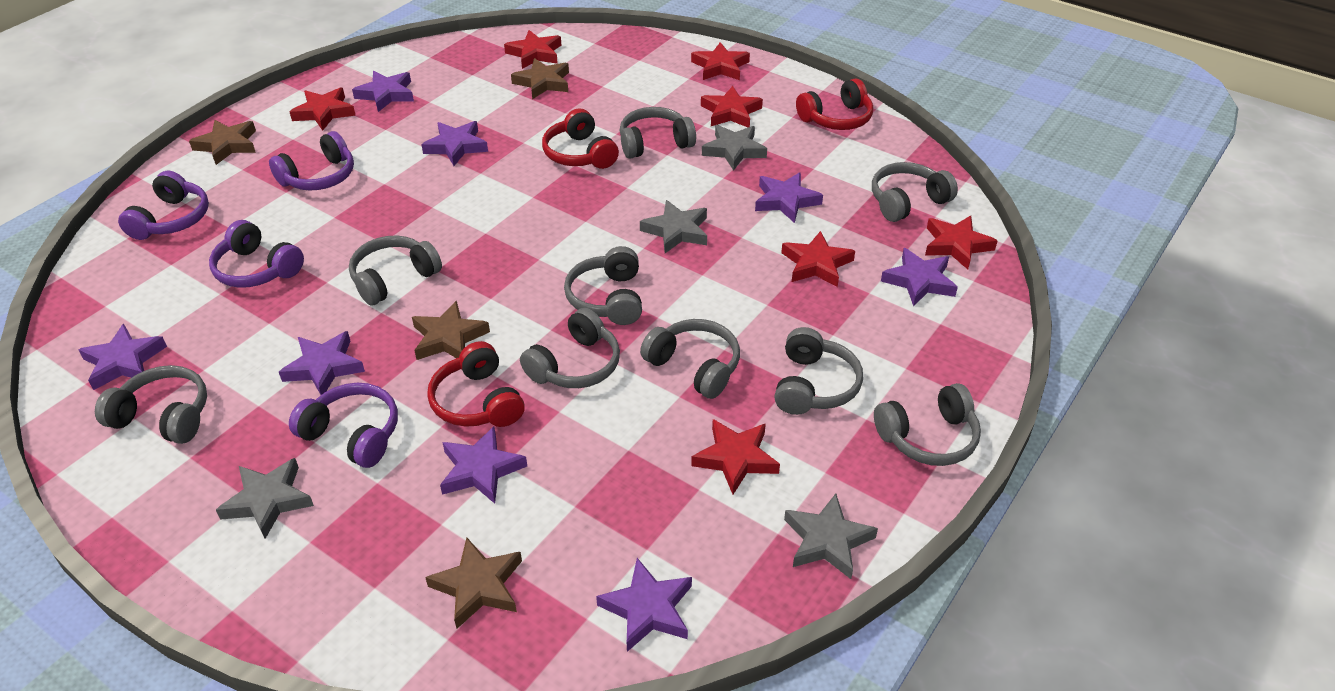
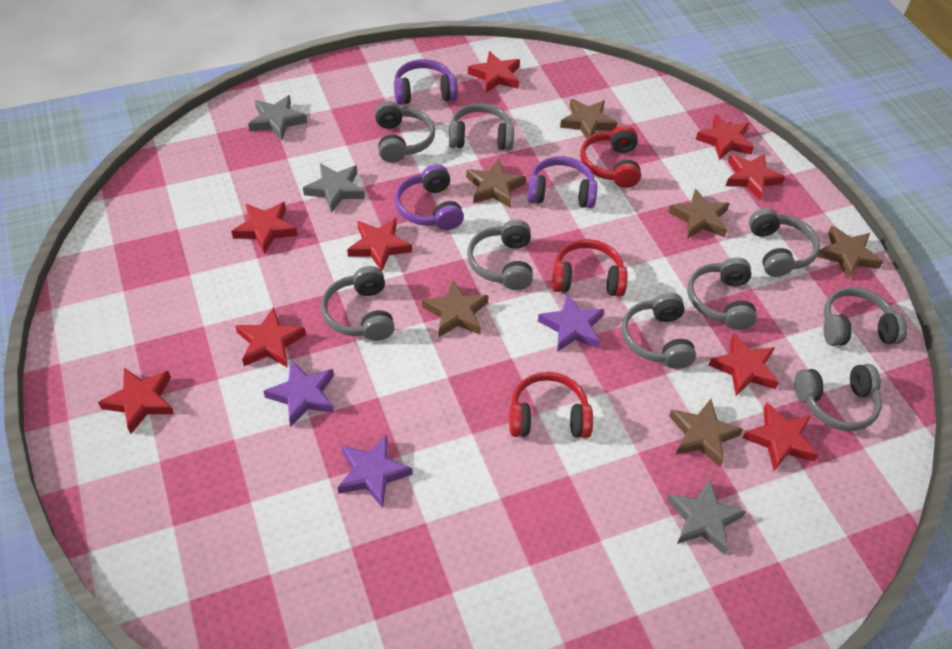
brown star: [189,120,256,165] [412,301,490,360] [425,537,522,629] [511,58,569,99] = 4 -> [422,280,489,338] [466,159,526,208] [560,99,618,139] [668,189,730,239] [669,399,743,467] [817,226,883,279] = 6
grey star: [216,458,314,539] [640,200,707,253] [702,125,767,170] [784,494,878,579] = 4 -> [248,95,307,141] [303,163,365,213] [667,479,746,555] = 3
purple headphones: [118,171,209,240] [209,220,304,288] [269,131,354,191] [289,383,398,468] = 4 -> [394,59,458,105] [395,164,464,230] [528,156,597,208] = 3
purple star: [79,324,167,390] [279,331,365,395] [352,71,414,112] [421,121,488,166] [440,426,527,504] [596,558,692,652] [755,172,823,223] [881,248,958,307] = 8 -> [264,360,334,427] [337,435,413,508] [538,293,605,352] = 3
red star: [290,87,356,131] [504,30,561,69] [691,42,750,80] [691,419,780,494] [701,86,763,127] [781,231,855,287] [925,215,998,269] = 7 -> [98,368,174,434] [231,202,297,254] [235,307,306,368] [347,218,412,271] [468,51,520,93] [695,114,754,160] [709,334,779,396] [726,154,785,201] [743,403,819,471] = 9

